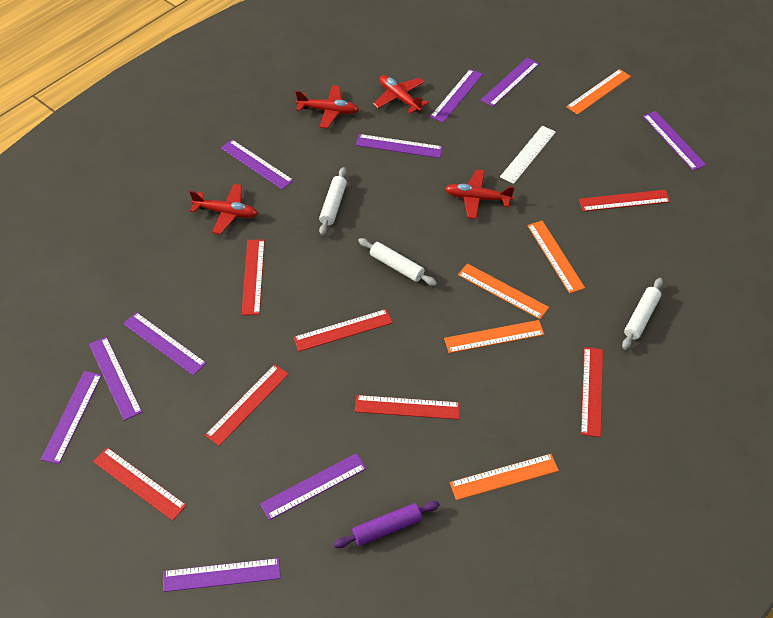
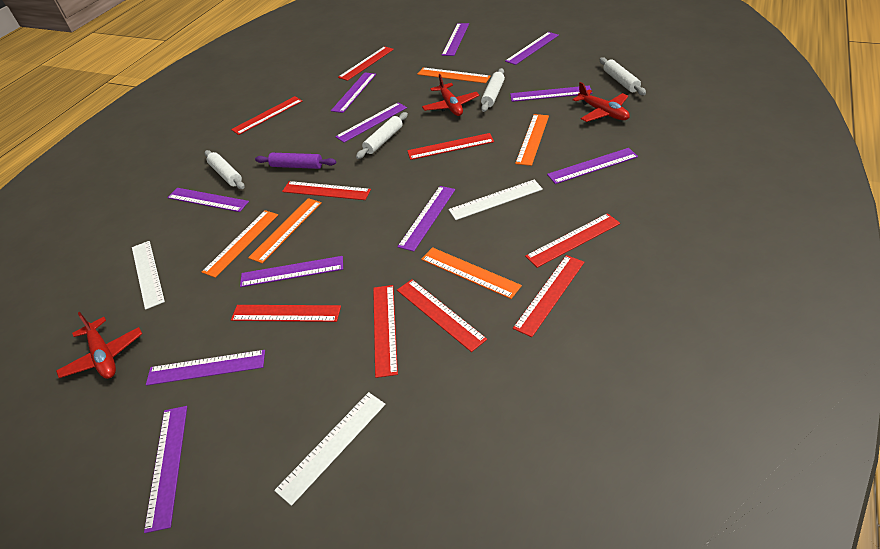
purple ruler: [41,371,102,464] [89,337,142,421] [123,312,206,376] [163,558,281,592] [221,139,294,190] [260,453,367,520] [356,134,443,158] [430,69,483,122] [481,58,539,107] [643,111,706,171] = 10 -> [144,406,187,533] [146,350,265,386] [167,188,249,212] [240,256,343,287] [331,72,376,113] [335,103,407,143] [397,186,455,252] [442,23,469,56] [505,32,559,65] [510,85,592,102] [547,148,638,184] = 11
red plane: [190,184,258,234] [296,85,359,129] [373,75,429,114] [445,169,515,219] = 4 -> [56,312,142,379] [422,74,479,116] [572,82,630,122] = 3
red ruler: [93,447,187,521] [205,364,289,446] [241,239,265,315] [293,309,393,352] [355,395,460,420] [579,190,670,212] [581,347,603,437] = 7 -> [231,96,302,135] [231,305,341,322] [282,181,371,200] [338,46,394,81] [373,285,398,378] [397,279,487,352] [407,133,494,160] [513,255,584,337] [525,213,620,268] = 9
white rolling pin: [319,167,347,235] [358,238,437,286] [622,278,663,350] = 3 -> [205,150,245,189] [356,112,408,159] [481,68,505,112] [600,57,646,95] = 4
white ruler: [500,126,556,184] = 1 -> [132,241,165,310] [274,392,386,506] [449,180,543,220] = 3

